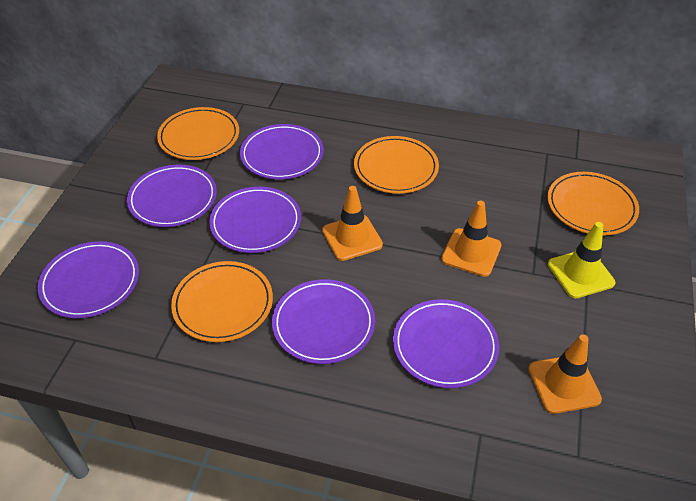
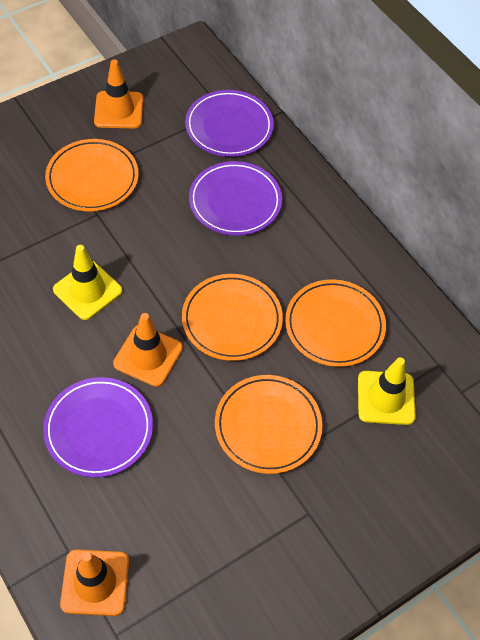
purple plate: [38,241,139,318] [127,165,217,227] [209,187,301,253] [240,124,324,180] [272,279,375,364] [393,299,499,388] = 6 -> [43,377,153,478] [185,90,274,157] [189,161,282,236] = 3
yellow traffic cone: [548,222,615,298] = 1 -> [53,245,122,320] [358,357,416,425] = 2

